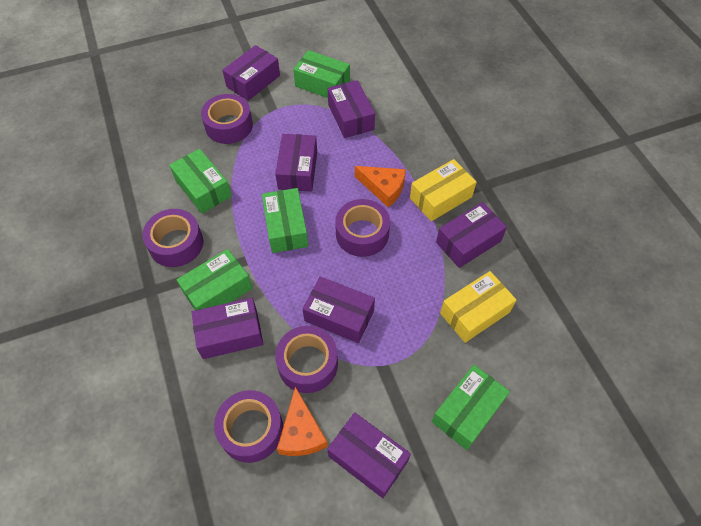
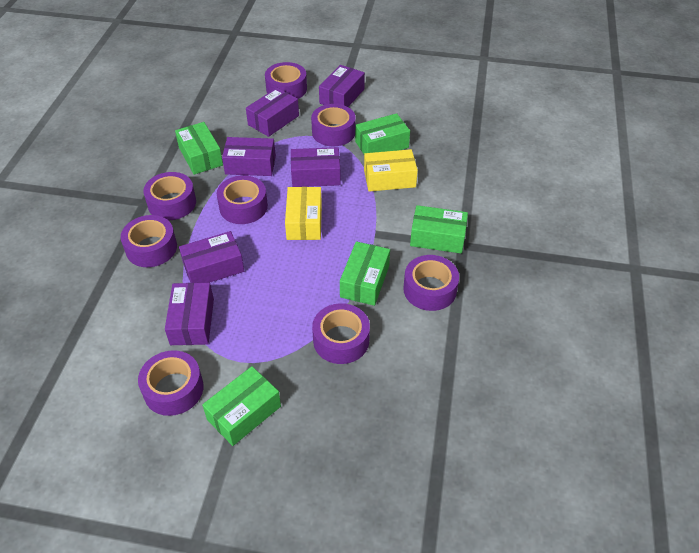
orange cheese: [277,387,328,456] [355,166,406,207] = 2 -> none = 0
purple box: [191,298,263,359] [222,45,280,101] [275,134,317,192] [303,277,375,343] [327,413,411,498] [328,80,375,138] [436,202,507,268] = 7 -> [165,283,214,345] [179,231,244,283] [222,137,276,176] [246,88,299,137] [291,147,341,187] [319,65,365,107] = 6
purple tape: [142,209,203,267] [201,94,253,144] [214,390,283,463] [275,326,338,393] [335,199,390,257] = 5 -> [121,215,177,267] [138,350,204,416] [143,172,196,220] [217,175,268,224] [265,62,307,99] [311,104,356,147] [312,303,370,364] [403,255,459,311] = 8

